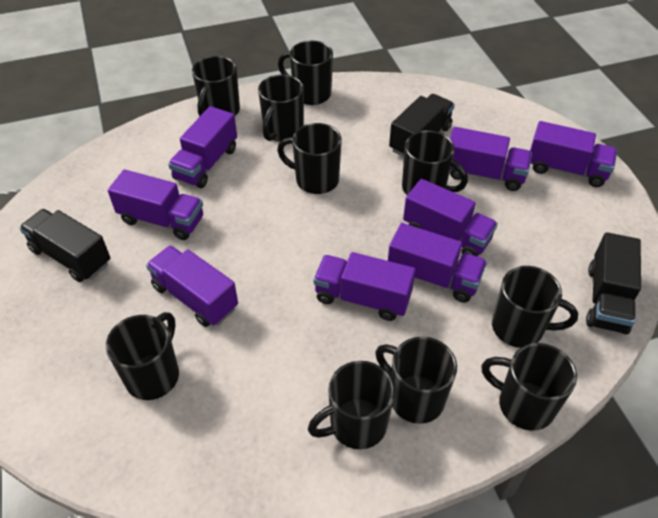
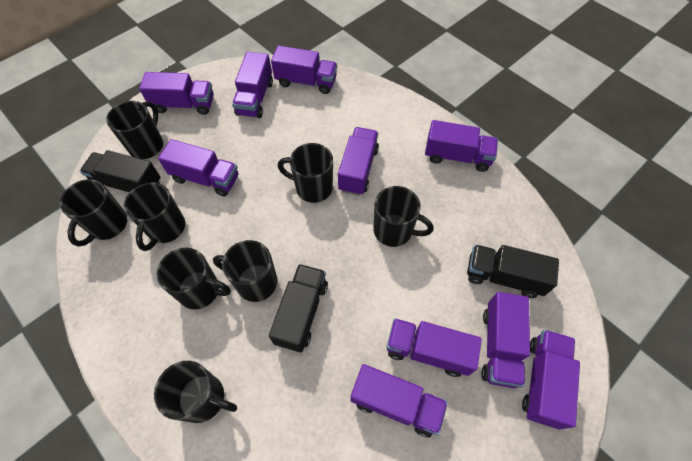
black mug: [106,312,179,400] [192,56,240,117] [258,75,304,142] [277,123,342,194] [278,40,333,105] [308,361,395,449] [375,337,457,424] [402,130,468,195] [481,343,577,431] [492,266,578,348] = 10 -> [60,179,127,247] [106,101,163,159] [124,182,185,251] [154,361,237,423] [156,248,231,309] [213,240,277,302] [278,143,333,203] [374,186,434,247] = 8
purple truck: [108,169,203,240] [146,245,238,327] [168,106,237,188] [313,252,416,321] [388,223,487,303] [403,179,498,256] [450,127,532,191] [530,121,617,187] = 8 -> [139,72,214,115] [158,139,239,196] [232,52,273,118] [271,46,337,94] [338,127,379,196] [350,364,448,437] [386,318,482,377] [425,120,498,172] [481,292,530,388] [522,330,580,429] = 10

